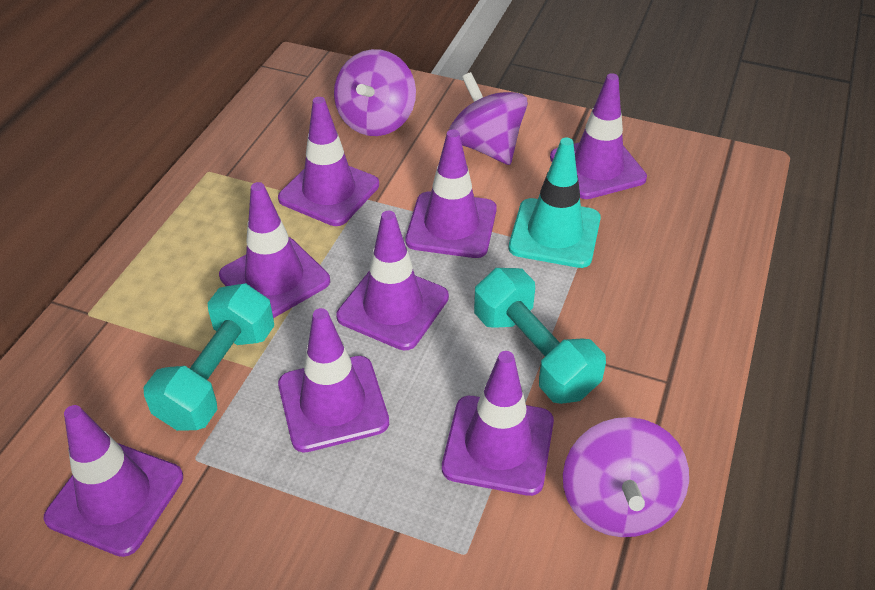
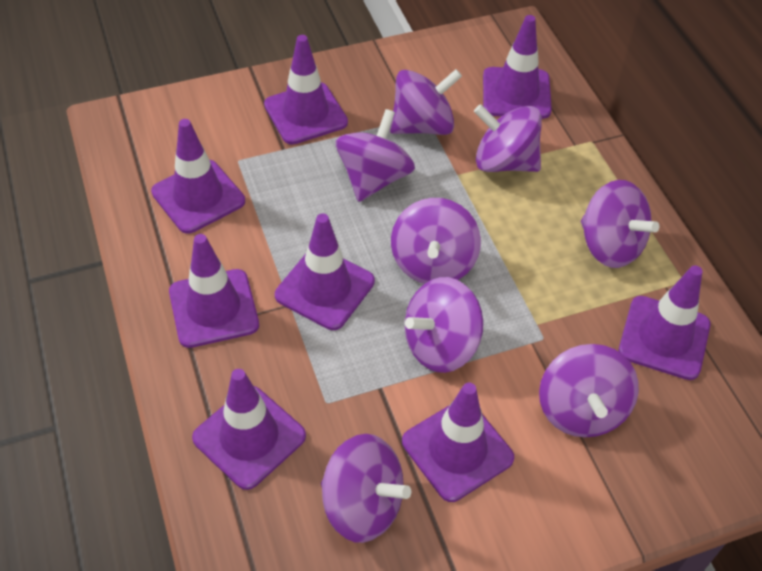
purple spinning top: [334,49,416,136] [448,72,528,165] [563,417,689,537] = 3 -> [321,434,411,543] [335,109,415,202] [390,69,462,135] [391,198,481,284] [405,277,483,373] [474,104,542,172] [539,344,639,438] [581,180,659,268] = 8
turquoise dumbbell: [143,283,274,431] [474,268,606,404] = 2 -> none = 0
turquoise traffic cone: [509,138,601,268] = 1 -> none = 0

